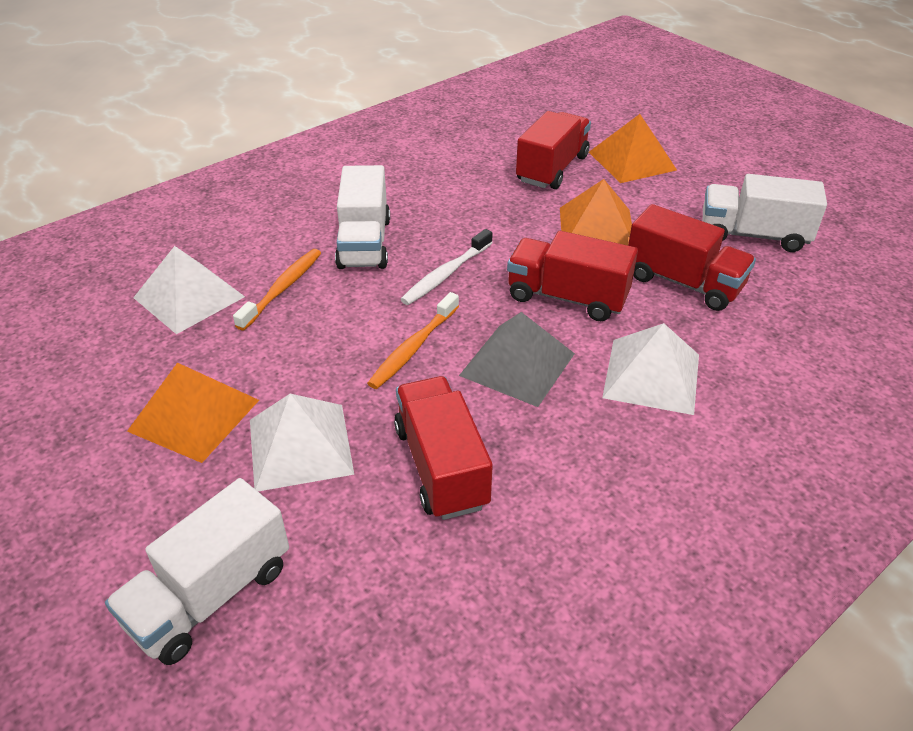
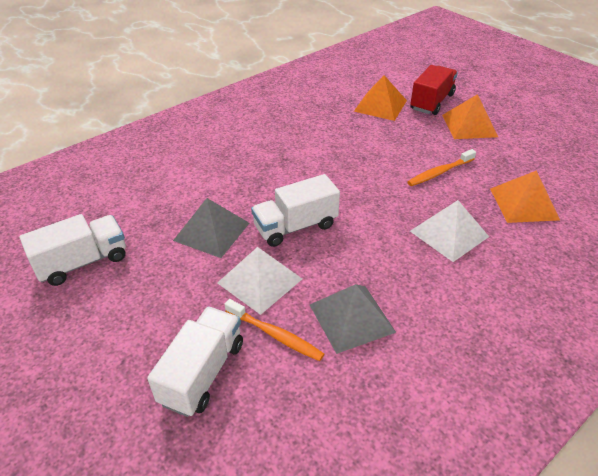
grey pyramid: [459,312,575,407] = 1 -> [173,198,249,258] [310,284,396,354] = 2
red truck: [394,376,493,520] [507,231,638,321] [516,111,591,189] [628,204,756,311] = 4 -> [410,65,458,115] = 1
white pyramid: [133,246,245,334] [250,394,354,491] [602,323,699,415] = 3 -> [217,247,302,315] [410,200,489,262] = 2
white toothbrush: [400,229,493,305] = 1 -> none = 0

